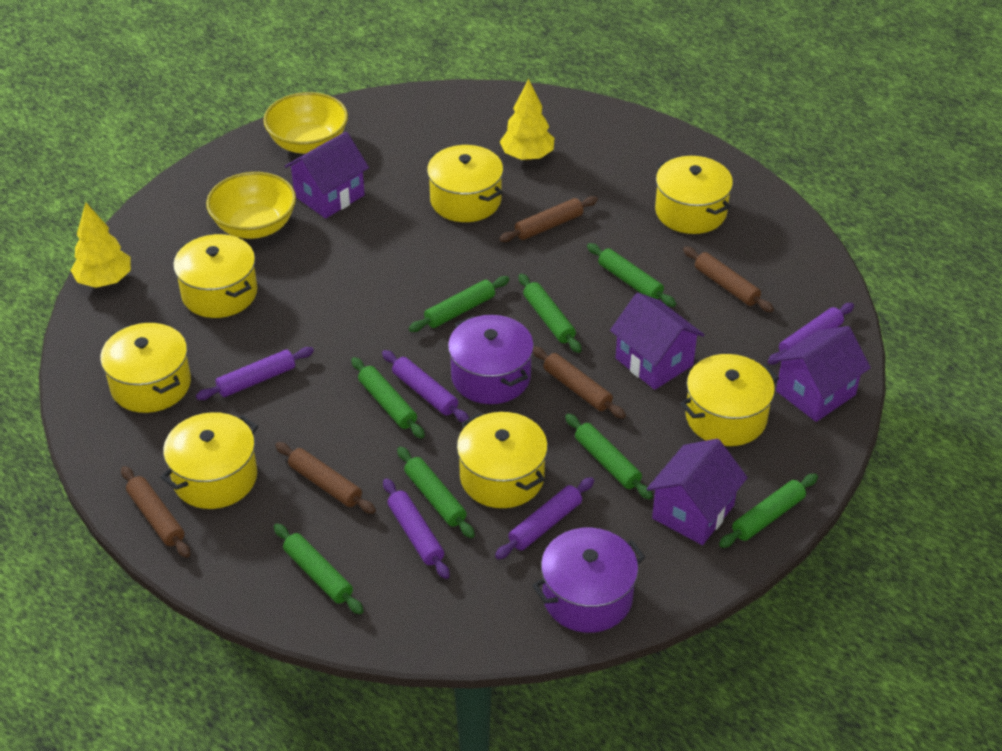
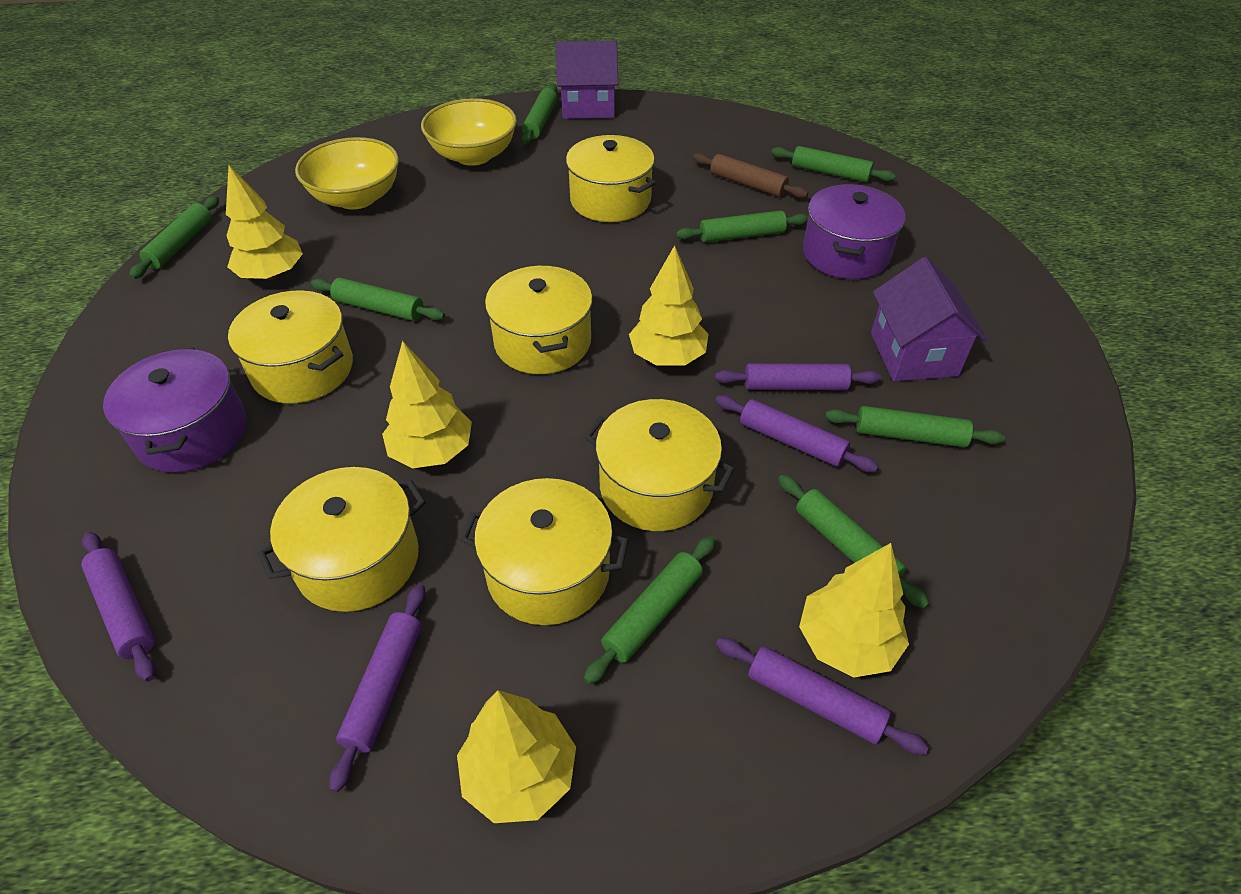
brown rolling pin: [121,466,190,558] [275,442,376,514] [499,196,598,242] [533,346,626,419] [683,246,774,312] = 5 -> [693,153,808,198] = 1
purple house: [285,132,369,218] [610,292,705,390] [647,439,748,545] [773,326,871,422] = 4 -> [556,41,618,119] [871,257,987,382] = 2
yellow pot: [100,323,191,413] [160,412,258,509] [173,234,258,318] [427,145,503,222] [457,412,548,508] [655,156,733,234] [680,354,779,446] = 7 -> [228,290,353,404] [257,467,426,612] [460,478,629,625] [485,266,593,374] [566,135,656,222] [584,399,734,531] = 6
yellow tree: [70,202,131,288] [500,79,554,160] = 2 -> [226,165,303,280] [382,341,472,468] [457,690,576,823] [629,245,709,366] [799,543,909,677] = 5

